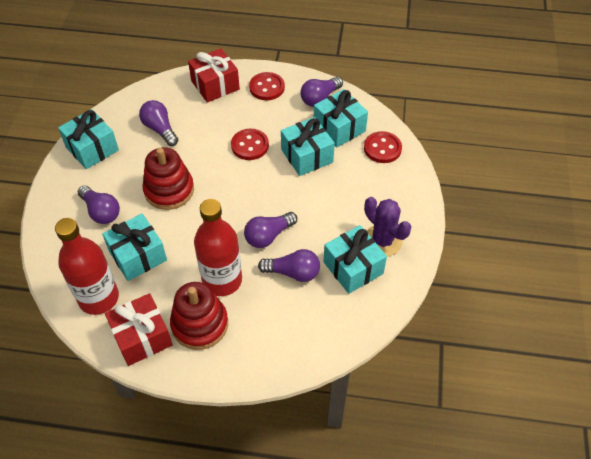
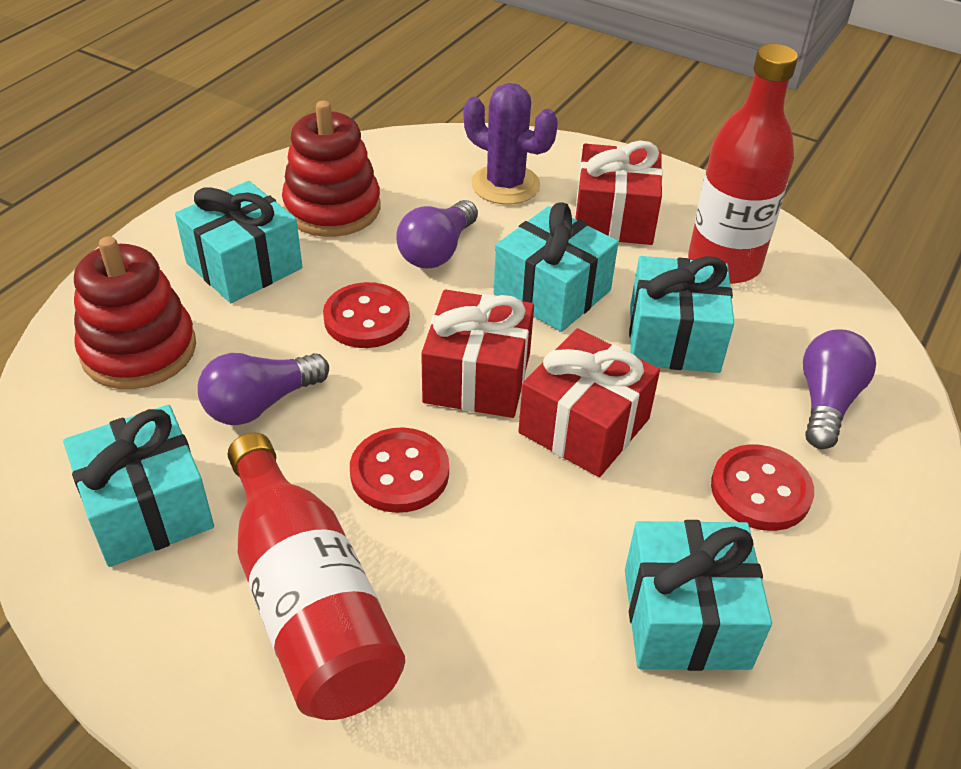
purple light bulb: [78,186,120,224] [139,100,178,146] [244,212,297,248] [258,249,320,282] [300,77,343,107] = 5 -> [198,353,329,425] [396,200,478,268] [803,329,876,449] = 3
red gift: [105,293,172,366] [188,48,240,103] = 2 -> [421,290,534,418] [518,328,660,477] [575,141,663,245] = 3

